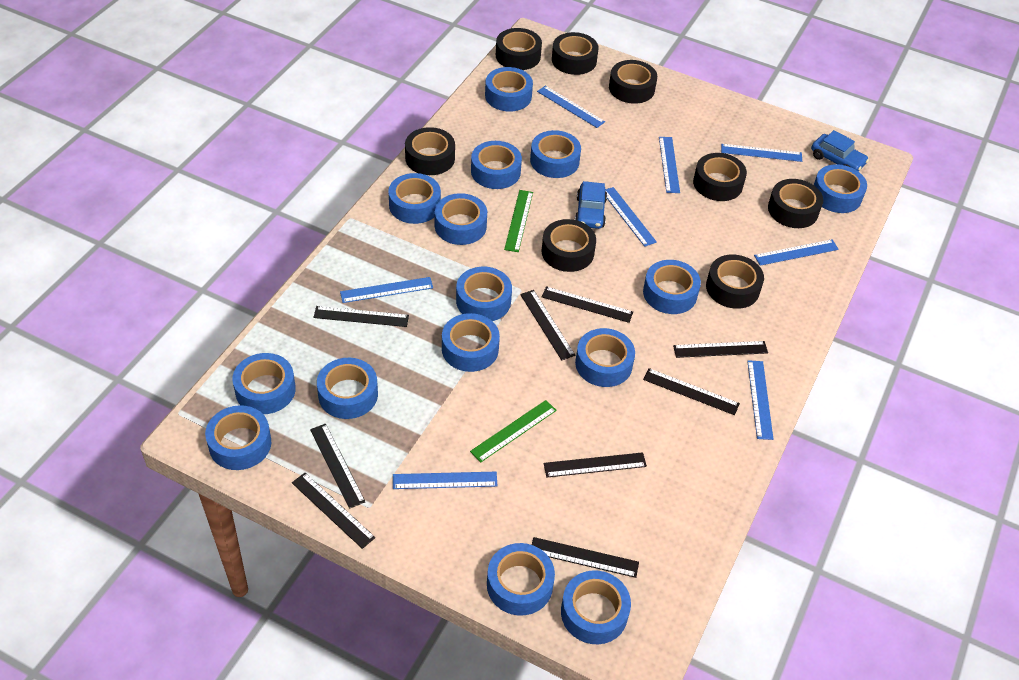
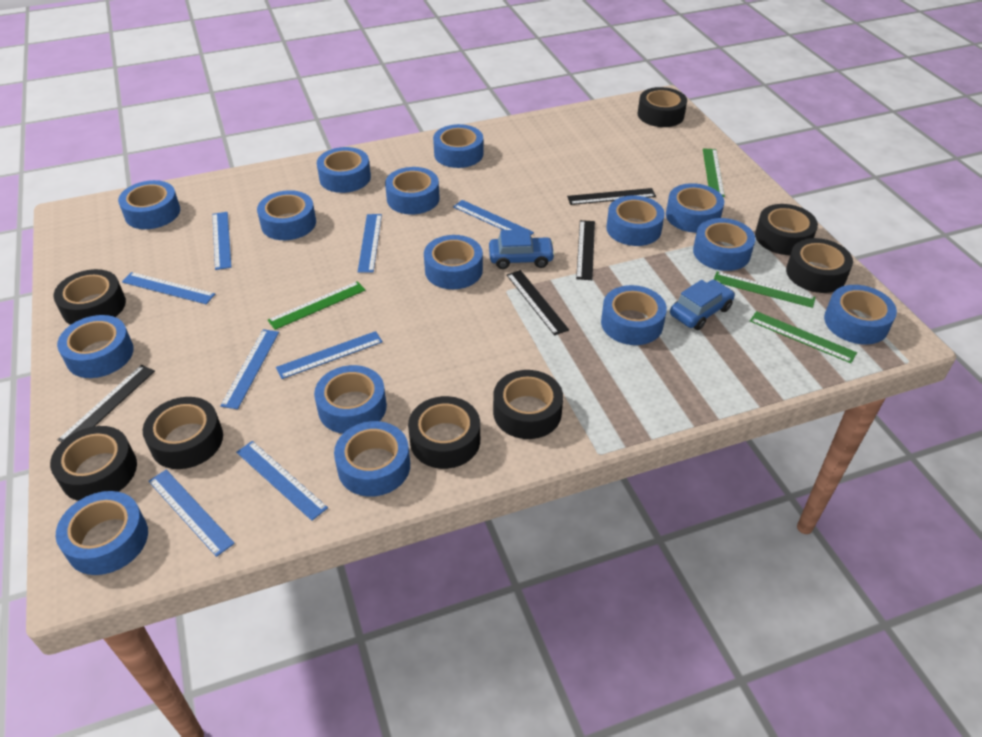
black ruler: [292,473,375,549] [310,424,365,509] [313,306,409,327] [520,290,575,360] [532,537,639,578] [542,286,633,323] [544,452,647,477] [643,368,740,415] [673,341,768,358] = 9 -> [58,365,155,442] [507,270,569,336] [567,188,656,205] [576,220,595,280] = 4
green ruler: [470,400,557,462] [504,190,533,252] = 2 -> [268,281,365,330] [703,148,725,197] [713,271,816,308] [750,311,857,363] = 4

